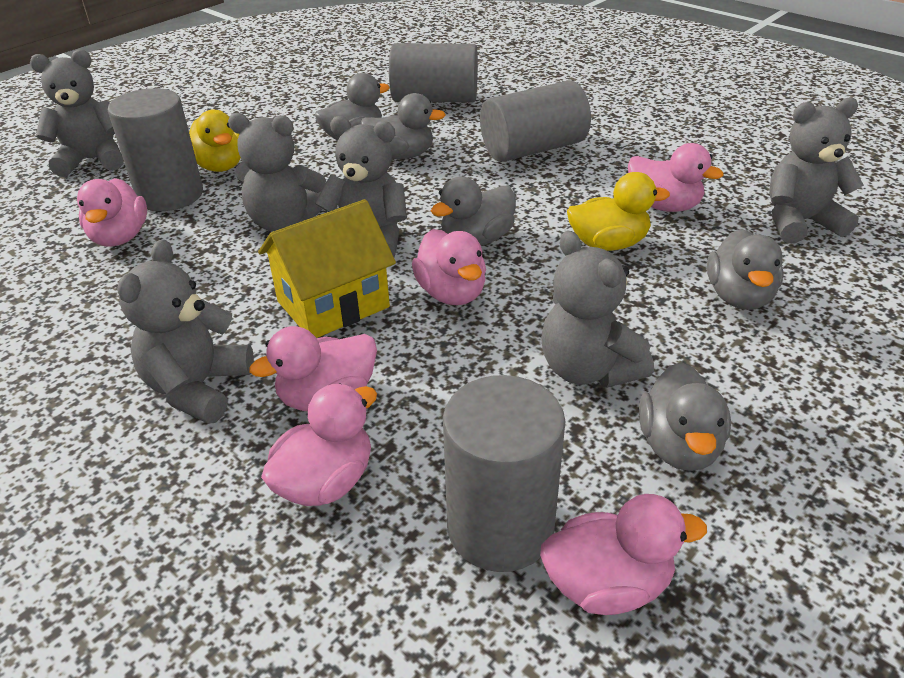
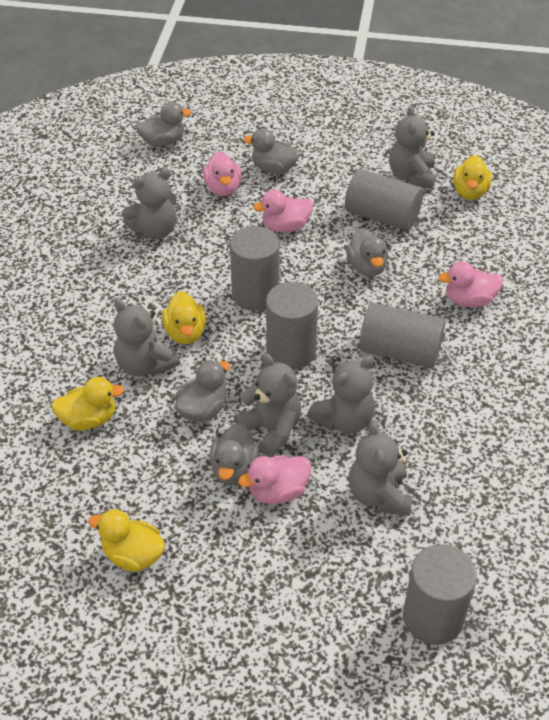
grey cylinder: [108,88,203,211] [389,43,478,102] [443,375,566,572] [480,80,591,162] = 4 -> [230,226,279,311] [266,282,318,370] [345,169,423,231] [359,303,445,368] [403,544,477,645] = 5
pink duck: [77,178,147,247] [249,326,377,411] [261,383,377,506] [412,229,486,305] [540,494,707,615] [628,143,724,212] = 6 -> [203,152,242,196] [238,455,311,504] [253,190,313,232] [438,261,503,307] = 4
yellow duck: [189,110,241,172] [567,172,670,251] = 2 -> [51,377,125,430] [88,509,165,572] [162,291,206,344] [453,155,492,200] = 4
yellow house: [258,199,396,338] = 1 -> none = 0

